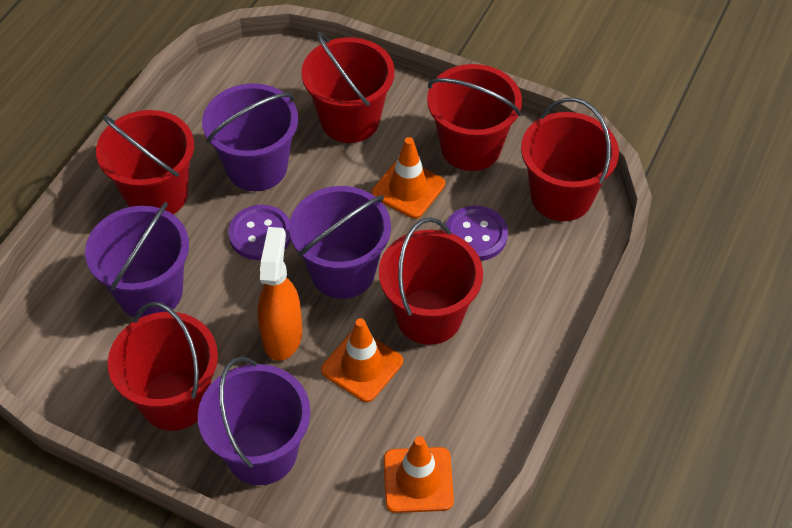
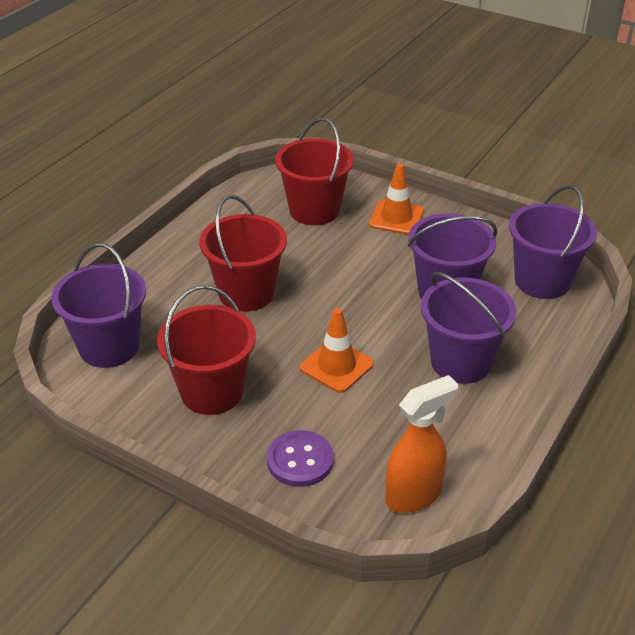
orange traffic cone: [321,318,403,402] [372,137,445,219] [384,436,454,513] = 3 -> [300,308,374,393] [369,163,424,235] = 2
purple button: [228,205,291,260] [446,206,508,261] = 2 -> [267,430,334,487] = 1
red bucket: [96,110,194,214] [108,302,218,431] [301,32,395,143] [379,217,483,345] [427,64,522,171] [521,98,619,221] = 6 -> [157,285,256,415] [199,195,287,312] [275,118,354,225] = 3

